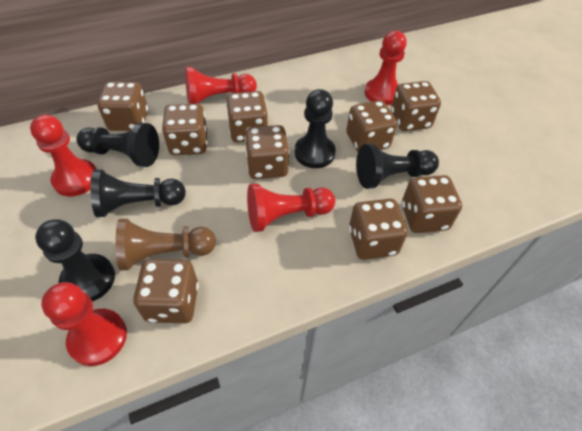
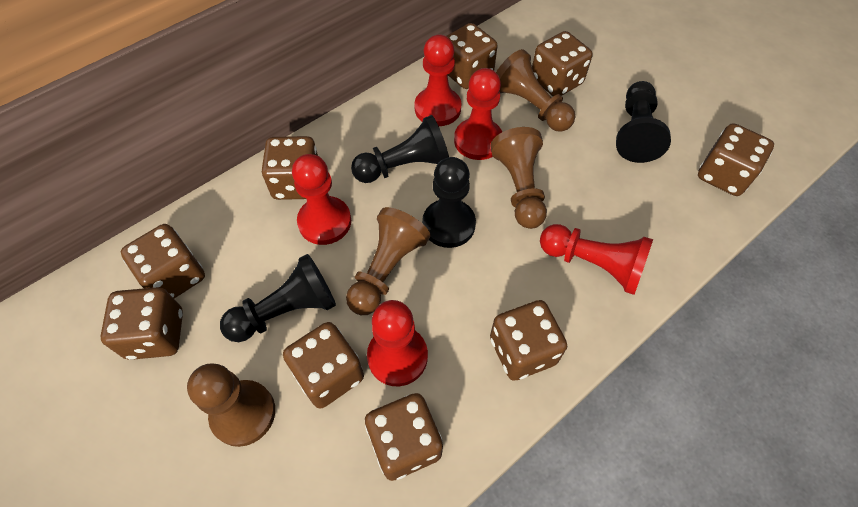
black pawn: [35,219,115,301] [77,123,159,167] [91,170,186,217] [294,89,336,168] [356,144,439,189] = 5 -> [220,254,336,342] [351,115,449,183] [422,157,476,248] [616,81,671,163] = 4
brown pawn: [116,219,216,271] = 1 -> [187,363,275,447] [346,207,431,315] [490,127,547,229] [496,49,575,132] = 4

